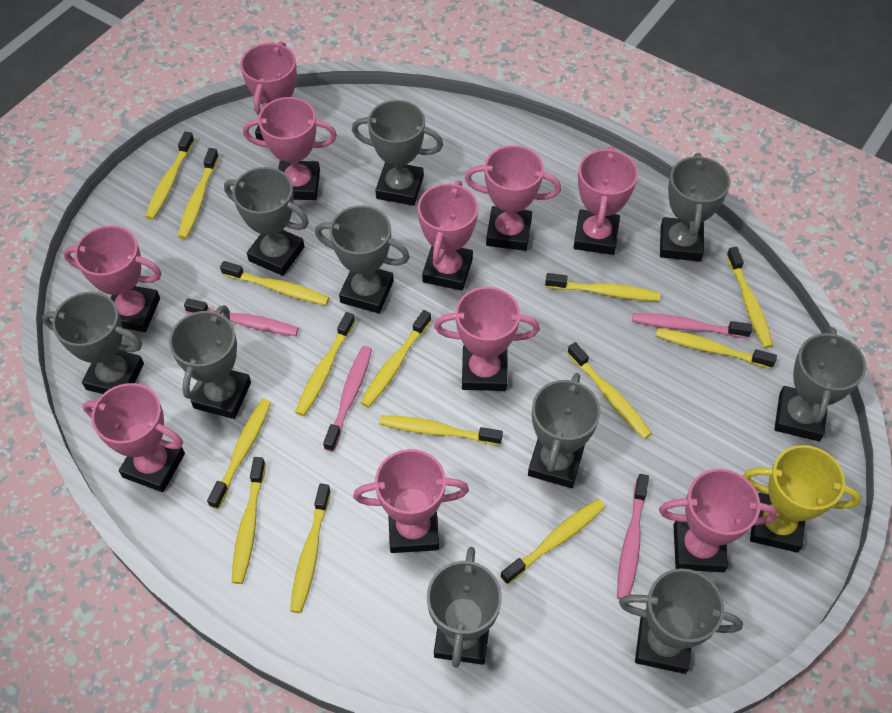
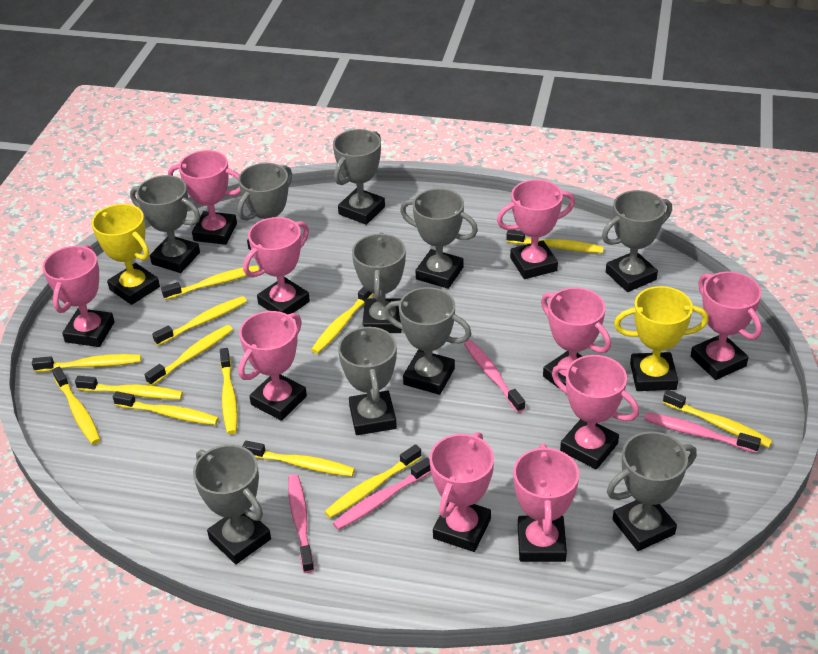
yellow toothbrush: [145,132,195,220] [178,148,219,239] [207,399,271,509] [220,261,329,305] [232,457,266,584] [290,484,331,613] [295,312,355,416] [360,310,432,408] [379,415,503,445] [501,499,605,585] [545,273,660,301] [567,342,652,439] [656,328,777,369] [726,247,773,348] = 14 -> [32,354,141,372] [52,366,101,444] [75,376,183,399] [113,391,219,425] [145,325,233,386] [152,296,247,346] [161,265,259,300] [220,348,238,434] [242,440,355,476] [311,286,374,354] [324,444,421,518] [506,230,604,253] [663,390,773,448] = 13
yellow trophy: [743,445,861,553] = 1 -> [91,204,160,305] [614,286,708,391] = 2

